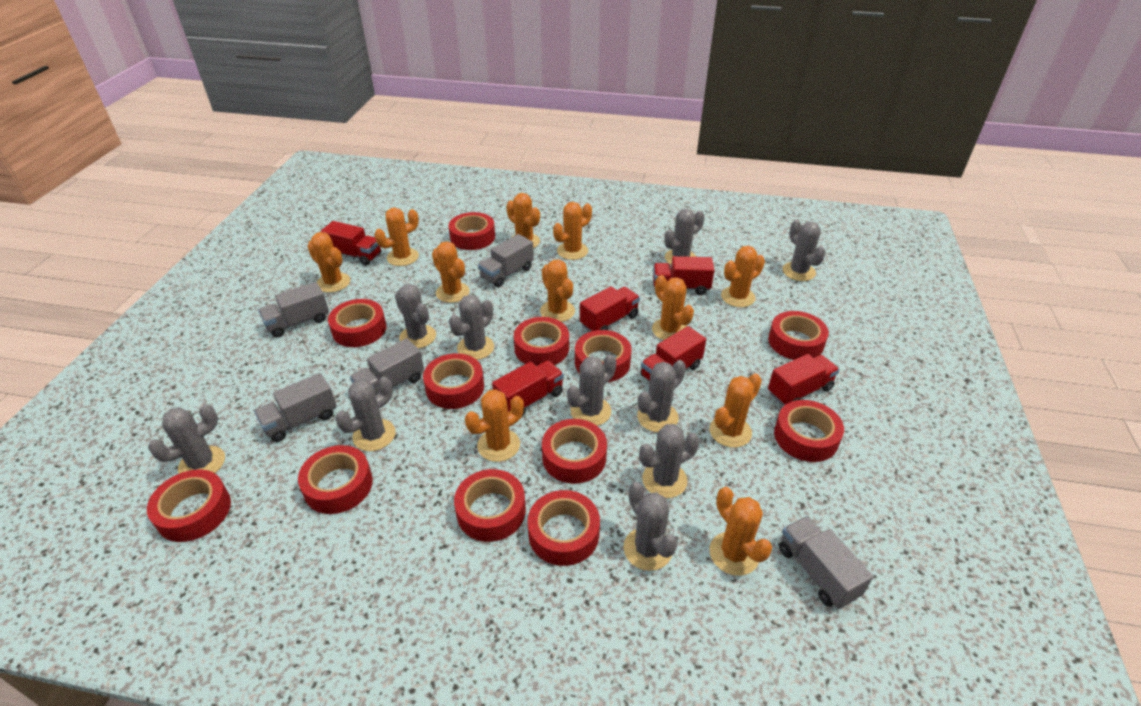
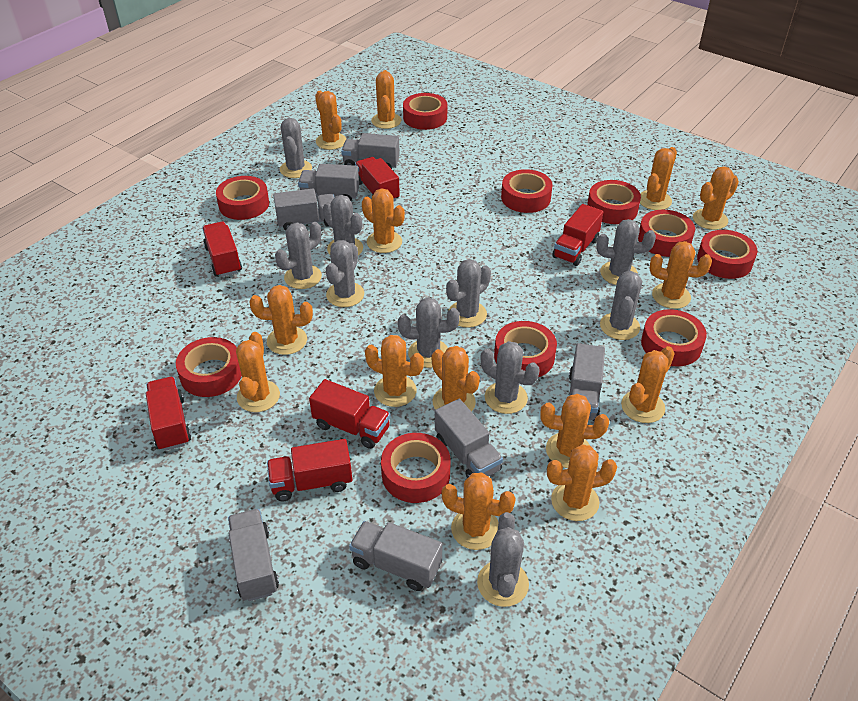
grey truck: [254,373,337,442] [258,282,329,338] [350,338,424,395] [478,234,534,287] [779,516,873,609] = 5 -> [228,509,279,601] [273,189,335,231] [298,164,359,201] [341,133,400,169] [349,521,442,591] [435,399,503,478] [569,343,605,421] = 7
orange cactus: [307,232,350,293] [374,208,419,266] [432,241,470,303] [465,389,524,462] [506,193,540,248] [540,260,575,322] [553,202,592,260] [652,275,694,340] [710,373,762,448] [710,487,772,576] [721,246,765,307] = 11 -> [236,332,280,412] [249,285,313,355] [315,91,347,150] [362,189,405,253] [365,335,424,407] [371,70,401,129] [432,346,480,412] [442,473,516,550] [541,394,609,468] [547,444,617,521] [621,346,675,423] [640,147,677,210] [649,241,712,309] [693,166,739,230] = 14
red tape: [147,469,231,542] [298,445,373,514] [328,299,386,347] [423,353,484,409] [449,212,495,250] [454,469,526,542] [514,317,569,366] [528,490,600,566] [542,419,607,484] [575,330,632,382] [768,311,829,360] [774,400,844,462] = 12 -> [176,337,242,397] [216,176,269,220] [381,433,451,503] [403,93,448,130] [494,321,557,377] [501,169,553,213] [587,180,641,224] [638,210,695,257] [641,309,707,366] [697,230,758,279] = 10

